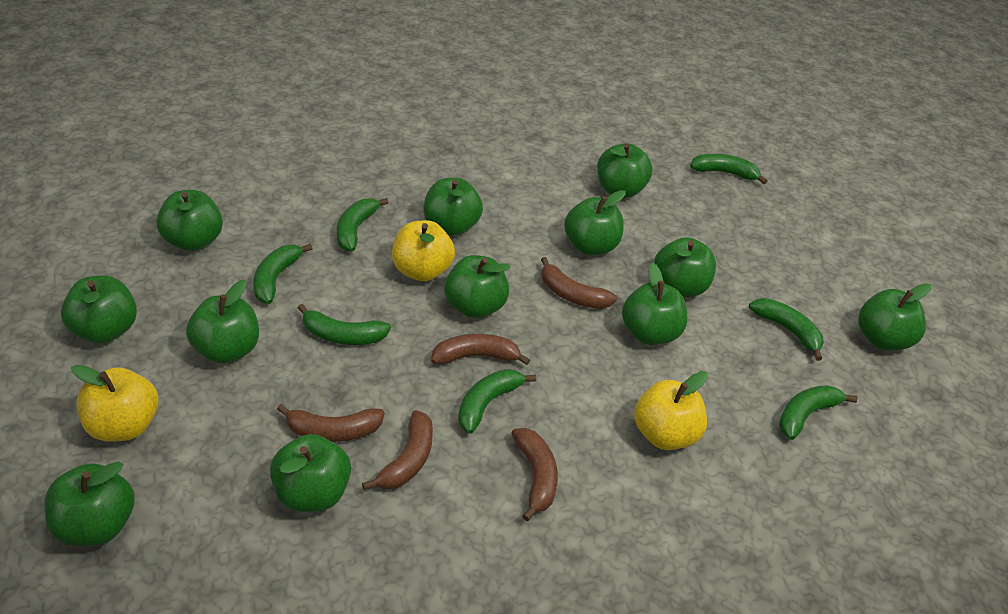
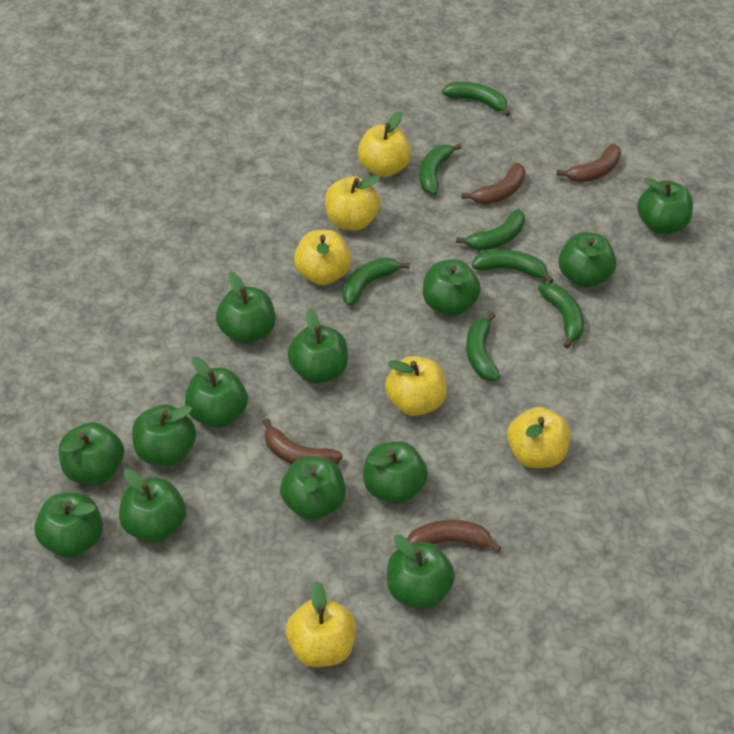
brown banana: [277,404,384,442] [362,410,433,490] [431,334,530,365] [512,428,558,521] [541,257,617,309] = 5 -> [263,418,343,465] [407,520,502,552] [462,163,525,205] [557,144,621,183] = 4
green apple: [44,461,135,546] [61,276,137,343] [156,190,223,251] [186,280,259,363] [270,434,351,512] [423,178,483,236] [444,255,510,318] [564,190,626,255] [597,143,652,198] [622,263,687,345] [654,237,716,297] [858,283,931,350] = 12 -> [34,492,103,558] [59,422,124,485] [119,469,186,543] [132,405,196,466] [185,356,248,428] [216,272,276,344] [280,456,346,520] [287,309,348,384] [363,441,428,504] [387,535,455,609] [423,260,481,316] [559,232,617,288] [637,178,693,234] = 13
yellow apple: [71,365,159,442] [392,220,455,281] [634,371,708,450] = 3 -> [286,581,356,667] [294,230,352,285] [325,176,380,231] [358,112,411,177] [385,356,447,416] [507,407,571,468] = 6

